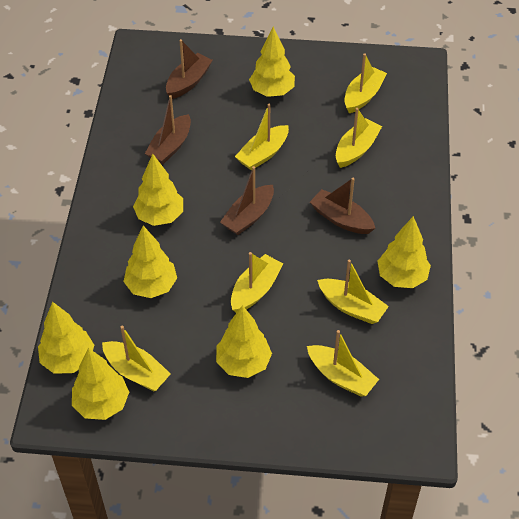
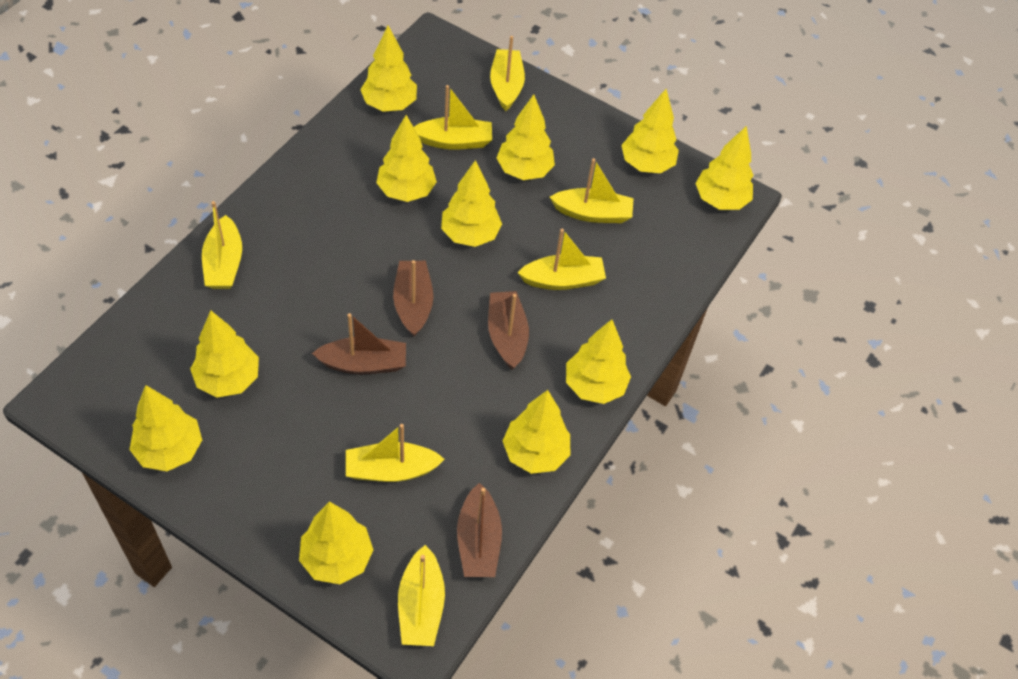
yellow tree: [38,302,94,374] [72,348,129,420] [123,226,177,298] [133,154,183,226] [216,305,272,378] [249,27,295,97] [377,216,431,288] = 7 -> [129,385,202,471] [190,310,259,398] [299,501,373,584] [360,26,417,112] [376,115,437,202] [441,160,502,247] [497,94,555,180] [503,390,570,474] [566,319,631,404] [621,89,679,173] [695,126,753,210] = 11

